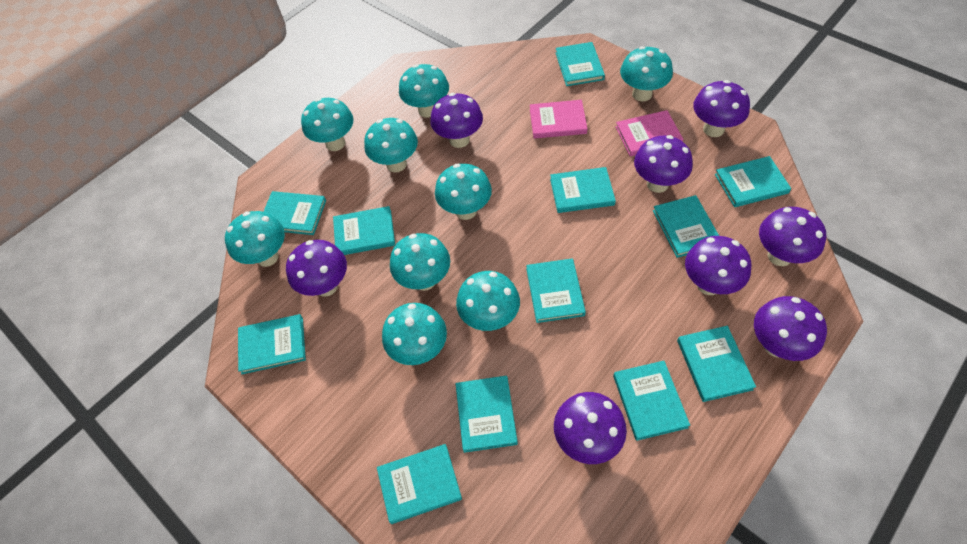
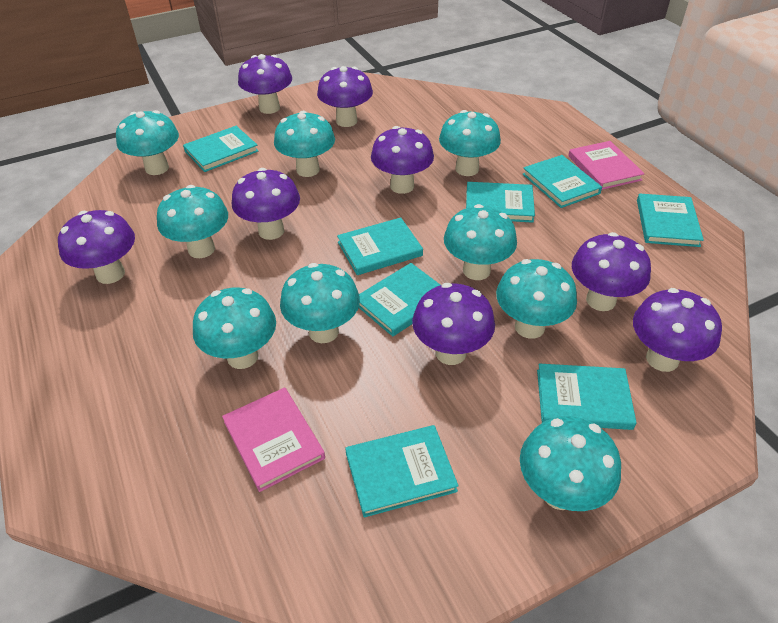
turquoise book: [238,314,306,374] [263,191,326,235] [333,206,395,255] [377,444,462,524] [455,376,518,453] [526,258,586,323] [550,167,616,213] [556,42,605,86] [613,361,690,441] [653,195,719,258] [677,326,756,402] [715,156,791,207] = 12 -> [183,126,258,172] [337,218,423,275] [345,425,459,517] [359,263,440,337] [466,182,535,223] [523,155,602,208] [537,363,637,430] [637,194,704,247] = 8

